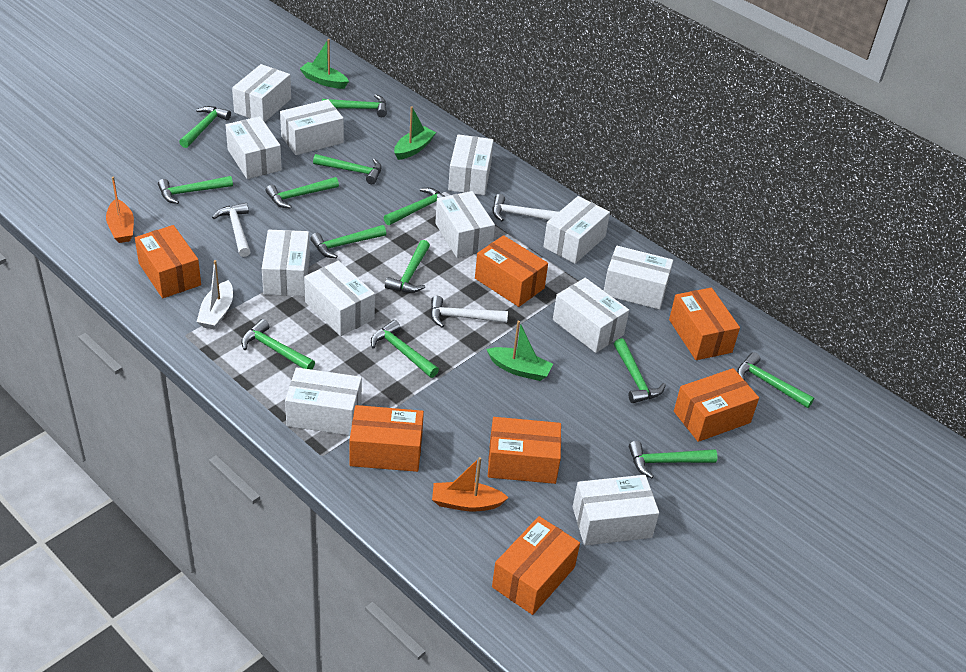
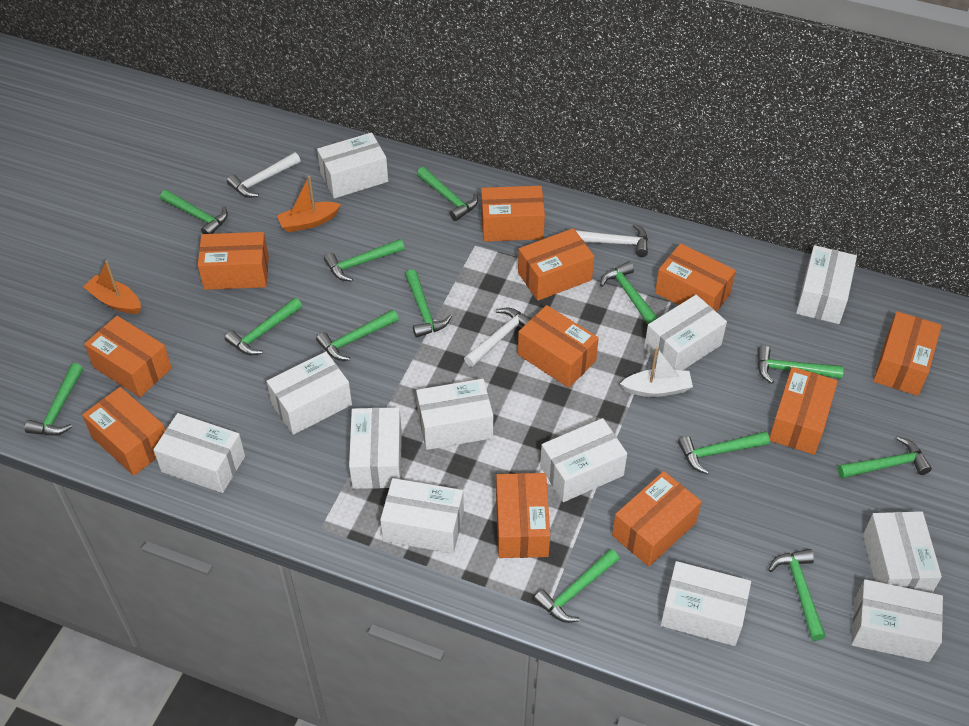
green boat: [300,39,349,89] [394,106,436,160] [486,321,553,381] = 3 -> none = 0
orange box: [135,225,201,298] [349,405,424,472] [475,235,548,307] [488,417,561,484] [492,516,580,615] [669,288,740,360] [674,368,759,442] = 7 -> [82,387,165,476] [84,316,172,397] [198,232,269,290] [481,186,545,242] [496,473,550,558] [518,228,594,301] [518,305,599,388] [612,471,702,567] [655,243,736,312] [769,367,838,455] [873,311,942,396] = 11

